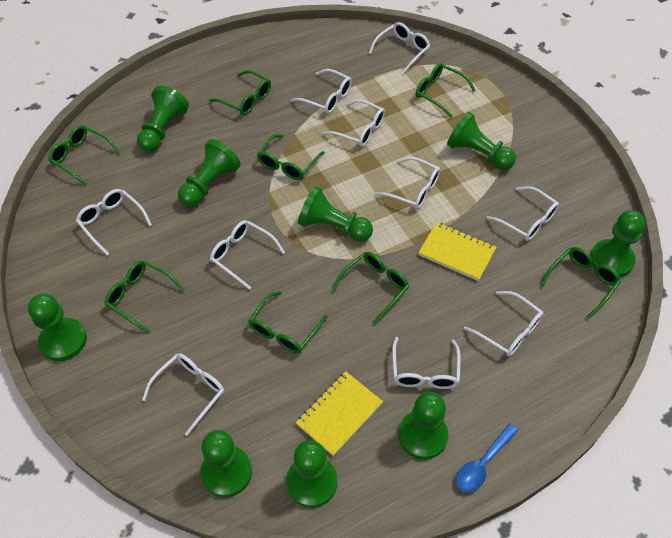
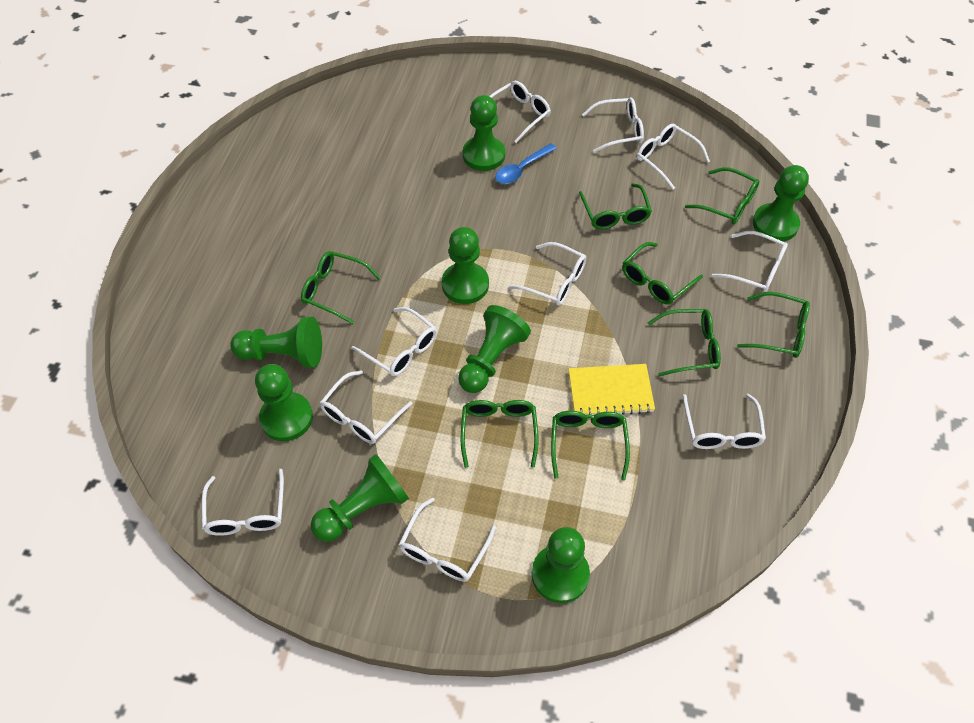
green pawn: [28,293,87,361] [137,85,189,152] [178,139,241,207] [201,430,252,498] [286,440,337,508] [298,186,373,242] [399,392,448,460] [447,112,516,170] [591,210,645,277] = 9 -> [230,317,322,368] [255,364,313,441] [311,454,409,542] [442,227,489,304] [458,305,531,393] [463,95,505,171] [532,527,590,603] [753,165,809,241] = 8
yellow notebook: [296,372,383,456] [418,222,496,281] = 2 -> [569,364,655,415] = 1

